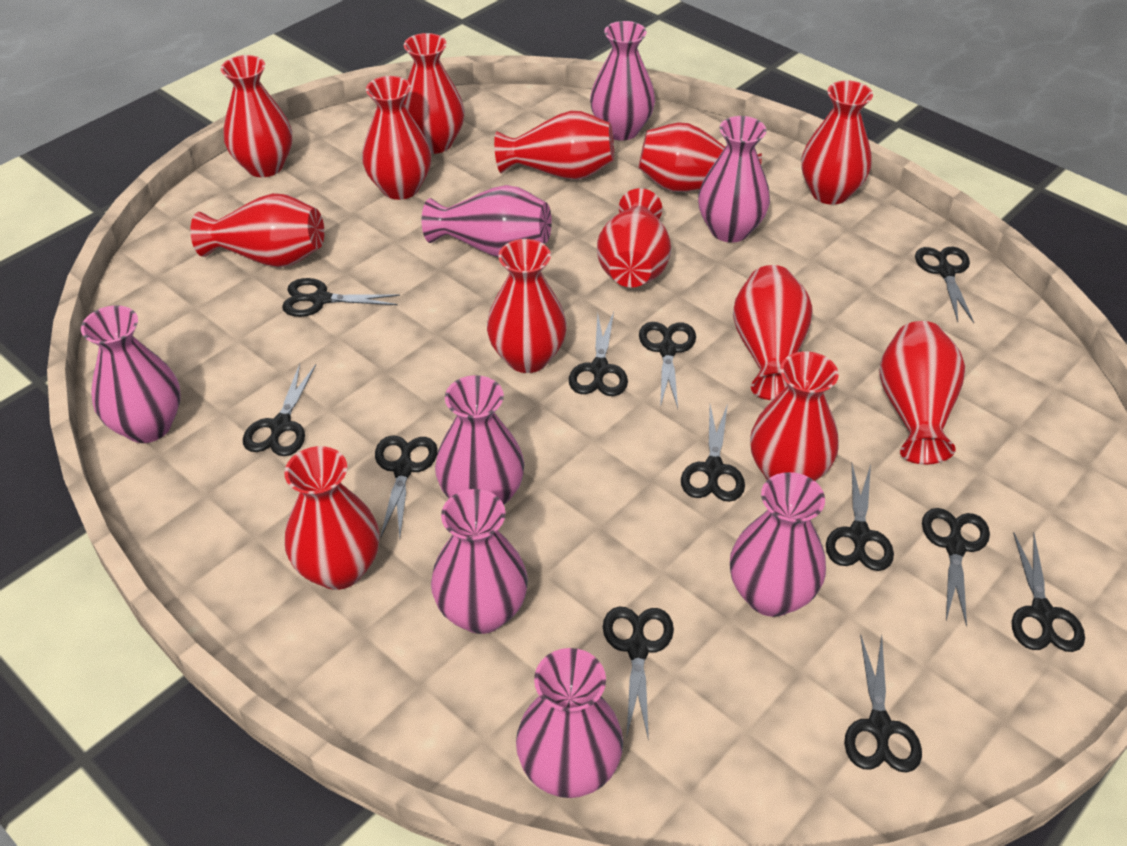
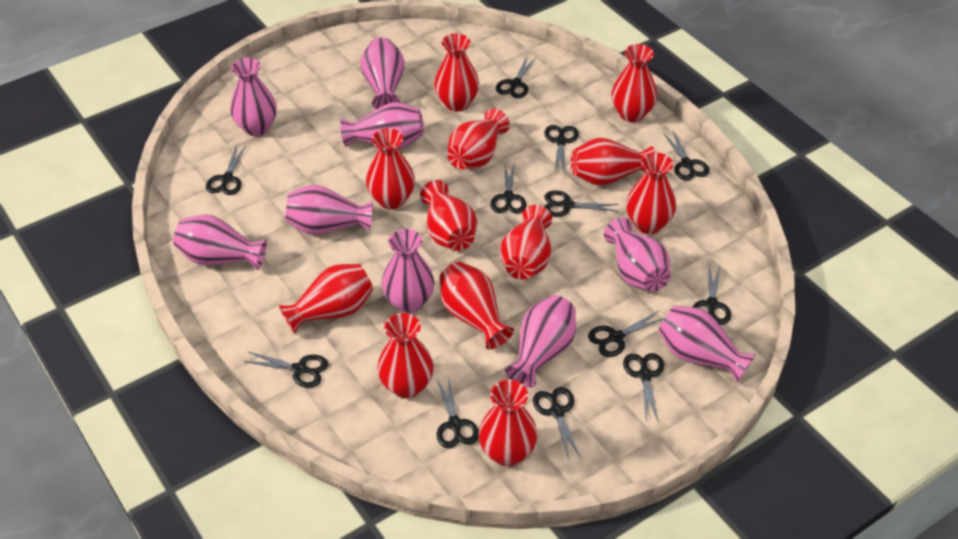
pink vase: [81,306,181,443] [422,185,552,257] [431,489,528,634] [435,375,524,505] [516,648,623,798] [590,21,655,141] [698,116,770,243] [730,472,826,617] = 8 -> [173,214,267,270] [230,57,277,136] [285,185,373,235] [340,102,424,149] [360,37,405,109] [382,229,435,313] [505,295,576,388] [604,217,670,292] [658,306,756,383] = 9
red vase: [190,193,324,267] [221,55,292,177] [284,446,379,590] [362,76,431,200] [404,33,465,154] [487,239,567,373] [494,111,614,180] [597,188,671,288] [639,122,762,192] [733,265,813,400] [750,351,839,481] [801,80,873,205] [879,321,965,465] = 13 -> [279,264,373,334] [366,128,415,209] [377,313,434,399] [420,180,477,251] [434,34,479,111] [439,261,514,349] [447,108,510,169] [479,380,537,466] [500,205,552,280] [571,138,656,186] [611,44,657,122] [626,152,676,234] = 12

